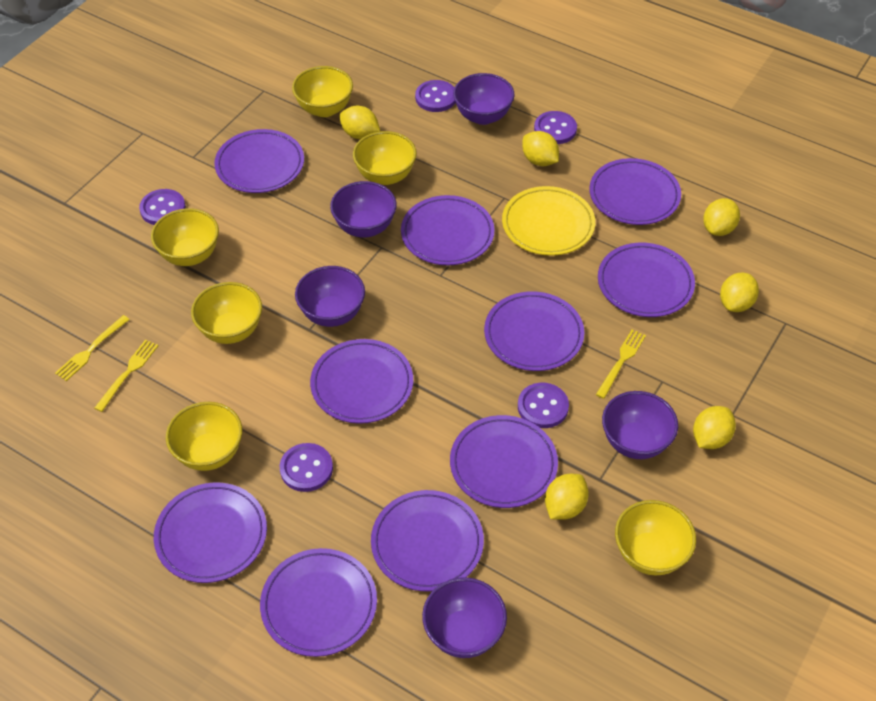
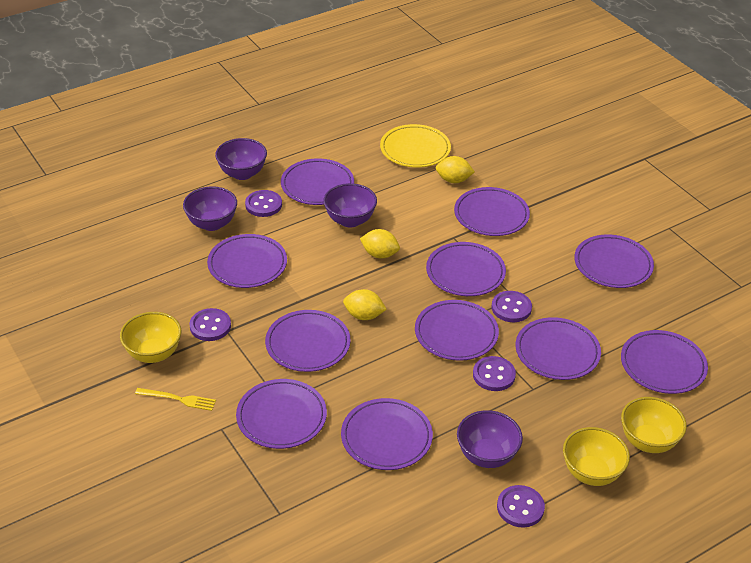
purple bowl: [295,266,365,327] [330,181,397,238] [422,577,507,658] [453,73,515,125] [602,391,678,459] = 5 -> [183,186,237,231] [215,138,267,180] [323,183,377,228] [457,410,523,468] = 4
purple plate: [154,482,267,583] [214,129,304,193] [260,548,377,657] [310,339,413,424] [371,490,484,591] [401,195,495,265] [450,415,558,508] [484,291,584,371] [589,158,681,225] [598,243,695,317] = 10 -> [207,234,287,288] [236,379,327,449] [265,310,351,372] [281,159,354,205] [341,398,433,470] [415,300,499,361] [426,242,506,296] [454,187,530,236] [516,317,601,380] [574,234,654,288] [621,330,708,394] = 11
yellow bowl: [151,208,219,266] [166,402,242,471] [191,282,262,344] [292,66,353,117] [353,131,417,185] [615,500,696,576] = 6 -> [120,312,181,363] [563,427,630,486] [621,397,687,453] = 3
yellow fork: [55,315,130,381] [94,340,159,412] [596,329,646,399] = 3 -> [135,388,216,411] = 1
yellow lemon: [339,106,380,139] [522,131,559,166] [545,474,589,520] [693,406,736,449] [703,198,740,236] [720,272,759,312] = 6 -> [343,289,387,320] [360,229,400,258] [436,156,475,183] = 3

